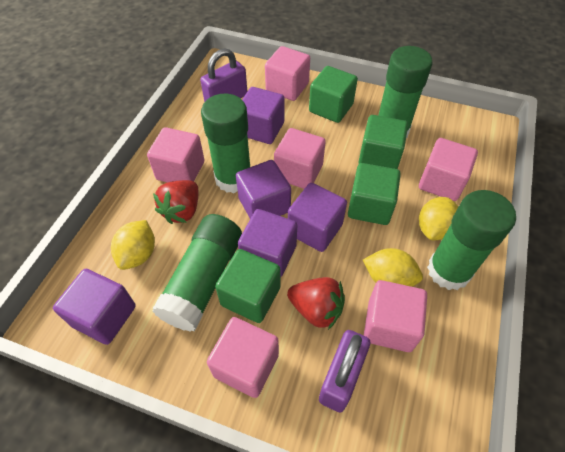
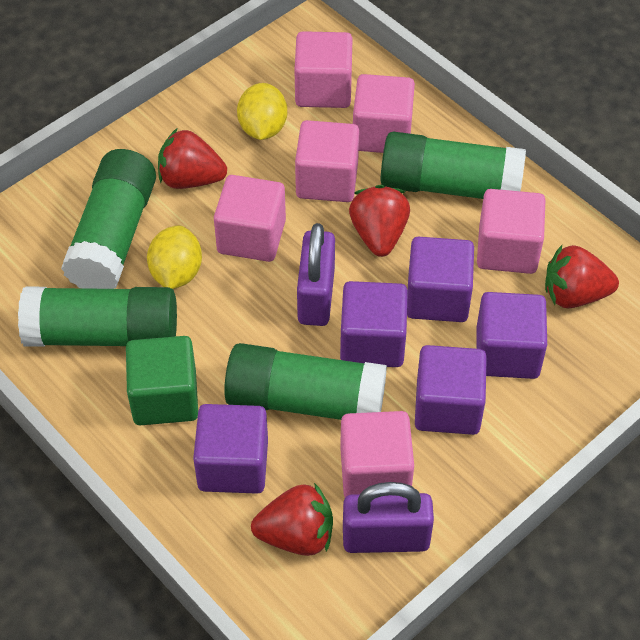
green cube: [215,249,281,323] [309,66,358,123] [348,163,401,225] [358,115,408,169] = 4 -> [126,336,198,425] = 1
red strawberry: [153,180,198,224] [287,277,345,330] = 2 -> [158,129,227,189] [251,483,333,556] [349,185,410,257] [545,245,619,308] = 4
yellow lemon: [111,220,155,270] [363,248,423,287] [419,197,458,240] = 3 -> [147,225,202,289] [237,83,287,140] = 2

